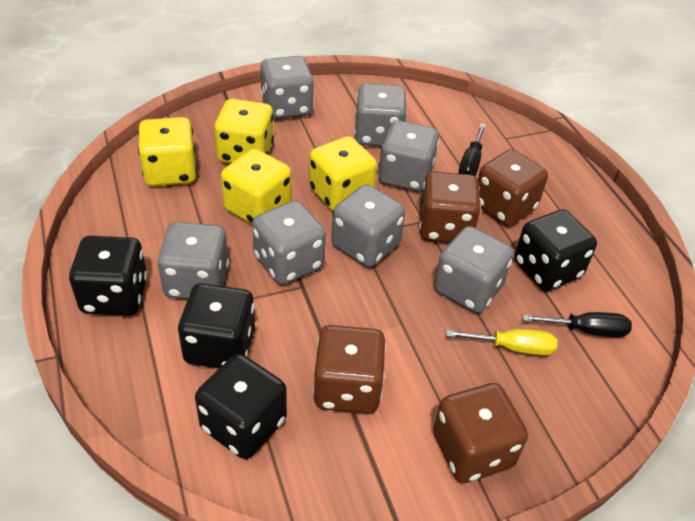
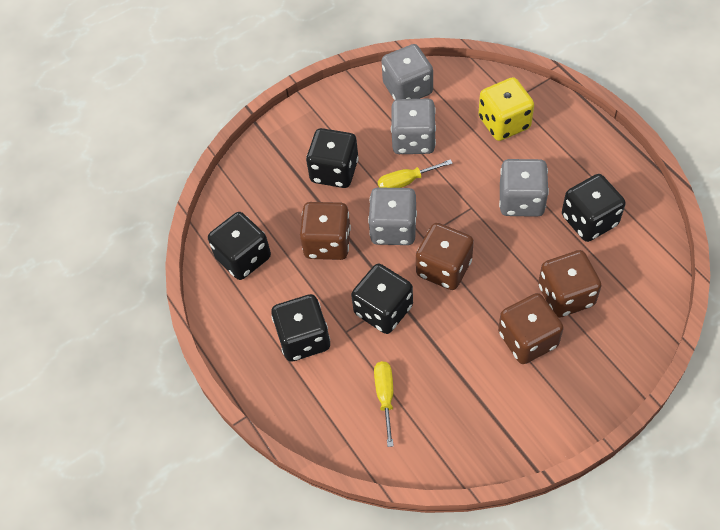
black dice: [69,236,147,315] [178,283,255,368] [195,354,287,459] [514,209,597,291] = 4 -> [208,212,271,280] [271,294,330,362] [306,128,359,188] [351,264,413,334] [562,174,626,242] = 5
black screwdriver: [459,124,486,176] [522,312,632,337] = 2 -> none = 0
grey dice: [157,222,229,299] [252,201,326,285] [260,56,314,119] [331,184,405,267] [354,83,407,146] [378,120,439,192] [434,226,514,313] = 7 -> [368,187,417,245] [381,44,433,100] [391,99,436,154] [499,159,549,217] = 4
yellow dice: [138,117,197,186] [214,99,274,164] [221,149,291,225] [309,136,377,211] = 4 -> [478,77,534,141] = 1
yellow screwdriver: [446,329,557,356] = 1 -> [374,361,394,447] [378,159,453,188] = 2

